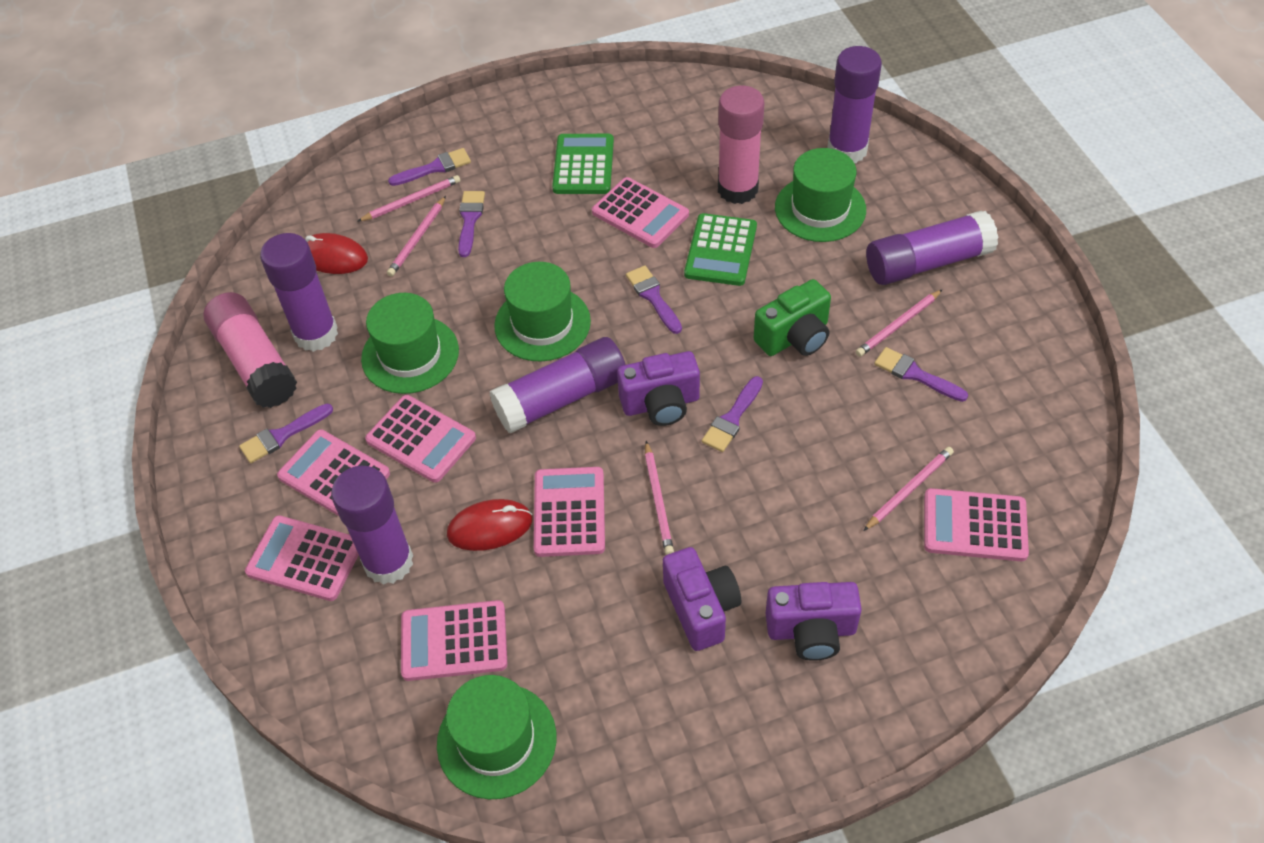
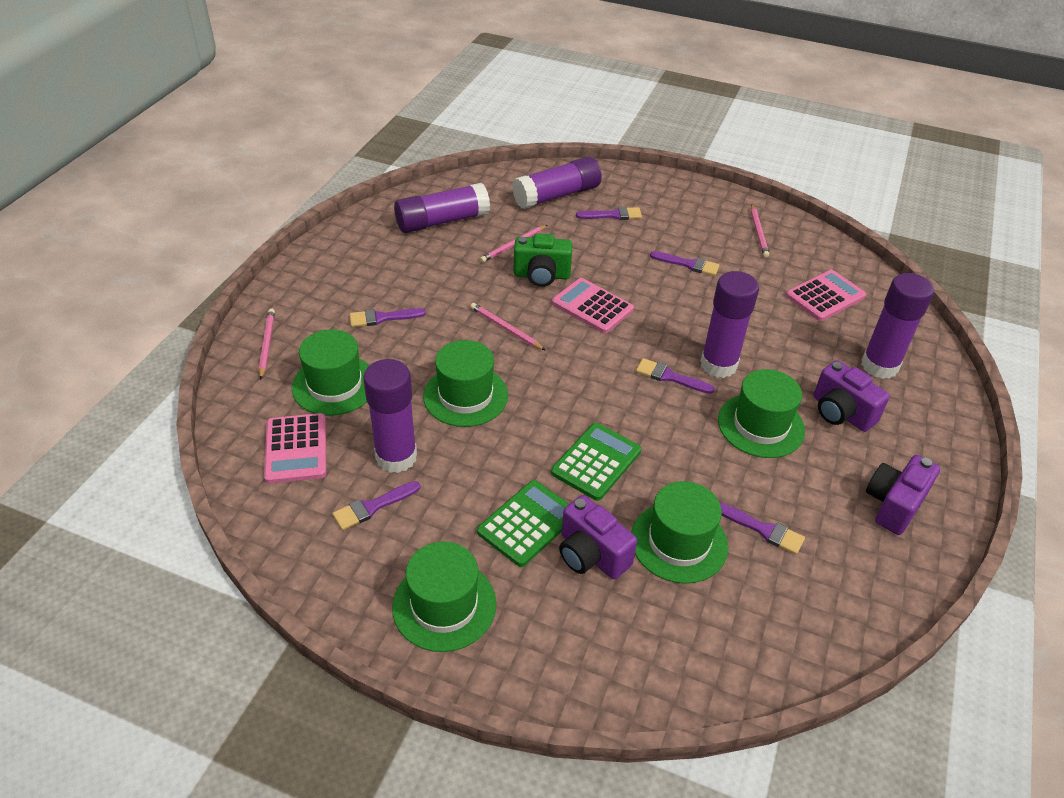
green hat: [361,293,459,394] [437,675,556,799] [494,262,591,361] [775,148,866,242] = 4 -> [292,329,370,416] [392,541,496,652] [423,340,508,427] [631,481,728,584] [718,369,805,458] = 5
pink calculator: [245,515,359,601] [277,430,390,516] [365,395,476,483] [401,600,507,681] [534,467,605,557] [592,177,689,248] [924,488,1029,561] = 7 -> [264,413,326,484] [552,278,634,333] [786,270,866,321] = 3
pink glue stick: [204,292,297,408] [718,85,765,204] = 2 -> none = 0
pink pencil: [357,175,460,222] [387,196,446,277] [645,441,674,555] [856,289,943,357] [863,447,954,531] = 5 -> [259,309,275,380] [470,303,546,351] [480,225,547,263] [751,204,769,257] = 4
red mouse: [305,233,368,274] [447,499,532,551] = 2 -> none = 0

